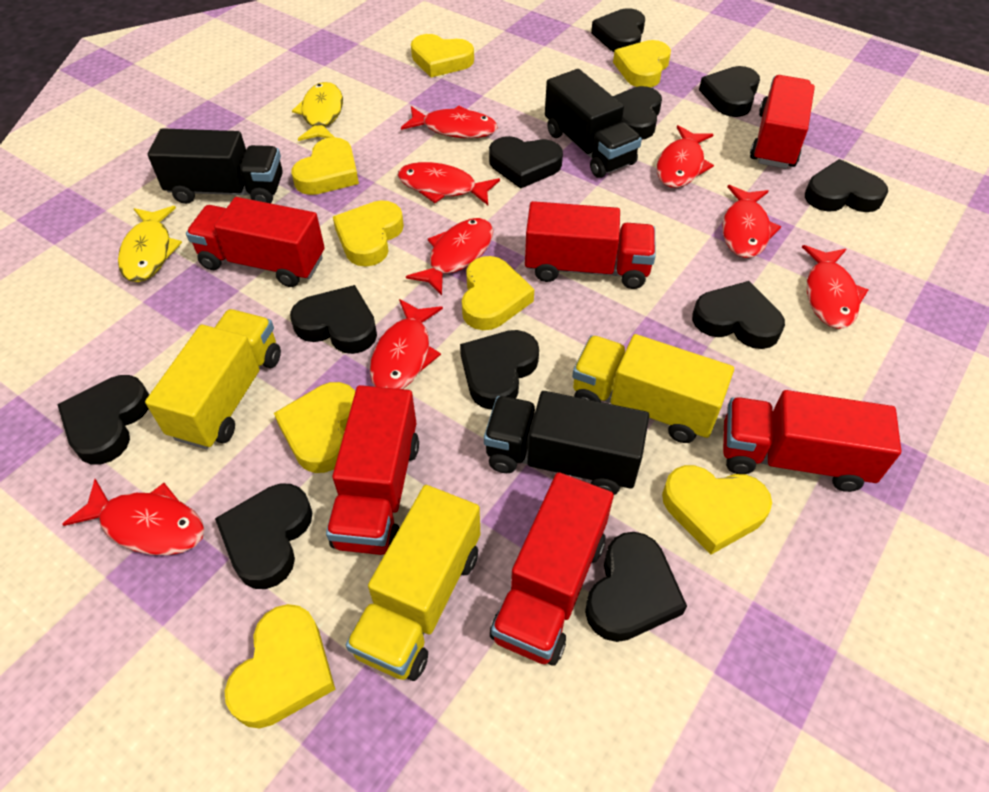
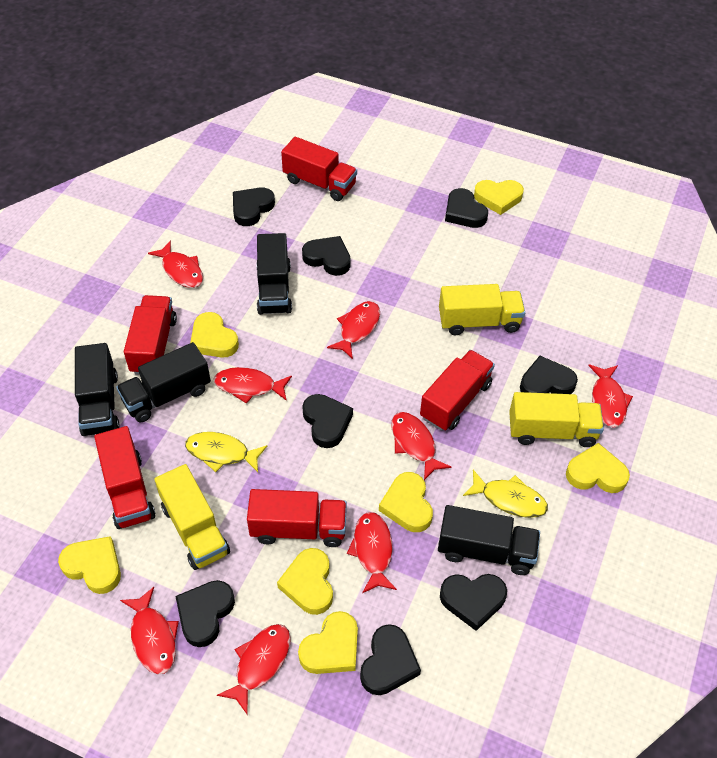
black heart: [57,375,149,465] [215,484,312,589] [290,285,377,354] [460,330,539,410] [489,136,563,189] [585,532,687,642] [591,8,645,52] [613,86,662,140] [692,281,785,349] [699,66,760,117] [805,159,888,212] = 11 -> [175,580,235,647] [233,187,275,226] [302,236,351,276] [302,394,353,448] [360,624,421,695] [440,574,507,631] [445,188,488,228] [520,356,578,394] = 8
black truck: [148,128,283,204] [484,391,649,495] [545,69,642,178] = 3 -> [75,343,120,436] [116,342,211,422] [256,233,292,315] [438,505,540,575] = 4
red truck: [186,197,325,287] [326,385,419,555] [490,472,614,666] [525,201,656,289] [723,390,901,492] [750,75,815,169] = 6 -> [94,426,156,529] [124,295,177,375] [247,489,347,547] [281,137,357,201] [420,350,495,431] = 5
yellow heart: [225,604,336,728] [274,382,355,473] [292,137,359,195] [333,200,404,267] [411,34,474,77] [462,256,534,330] [613,40,671,88] [662,465,772,555] = 8 -> [58,536,121,594] [190,312,239,358] [277,548,333,615] [298,611,358,674] [379,472,433,532] [474,180,524,215] [566,443,630,493] = 7

